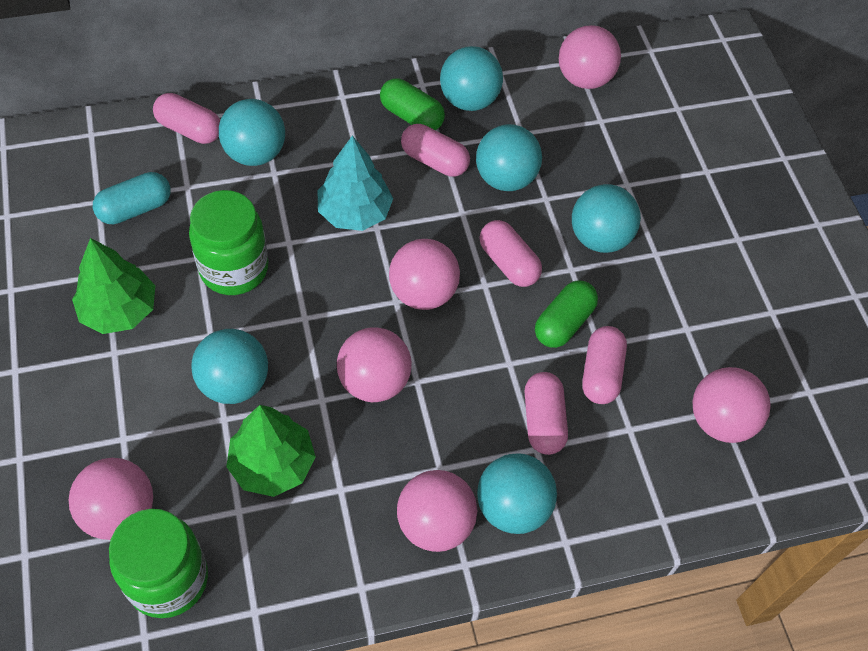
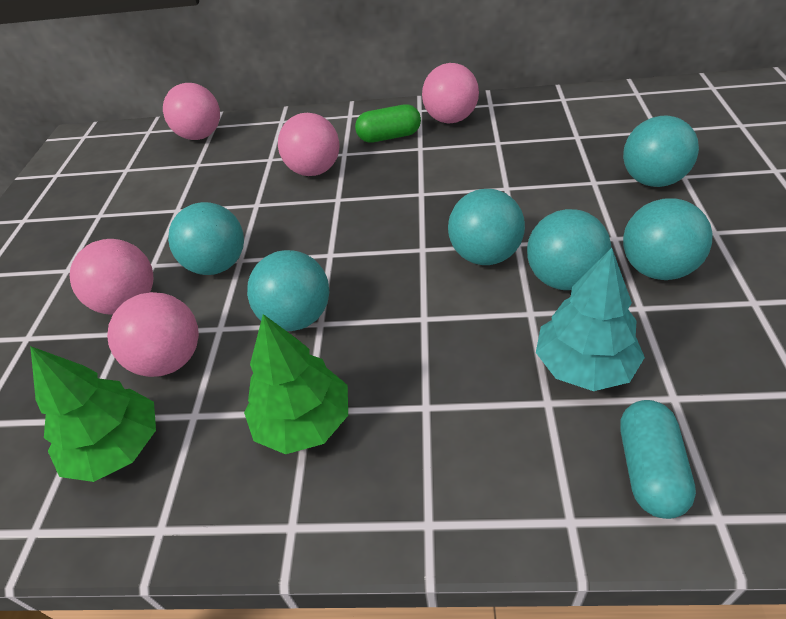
green capsule: [380,78,445,130] [535,280,598,348] = 2 -> [355,104,421,143] = 1
green jar: [109,509,208,618] [189,190,268,295] = 2 -> none = 0
pink ball: [68,458,153,540] [337,327,412,402] [389,239,460,310] [397,470,478,552] [559,25,621,89] [692,367,771,443] = 6 -> [69,239,154,315] [107,292,199,377] [163,83,220,140] [278,113,340,176] [422,63,479,123] = 5
pink capsule: [153,93,220,144] [401,124,470,176] [479,220,542,287] [525,372,568,455] [582,326,627,404] = 5 -> none = 0

